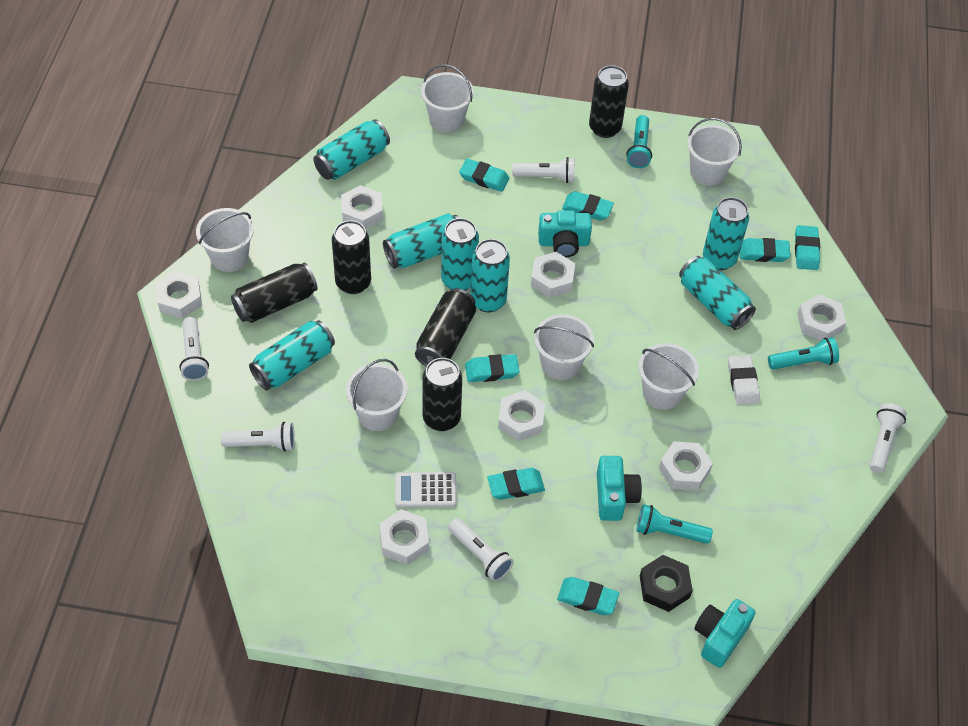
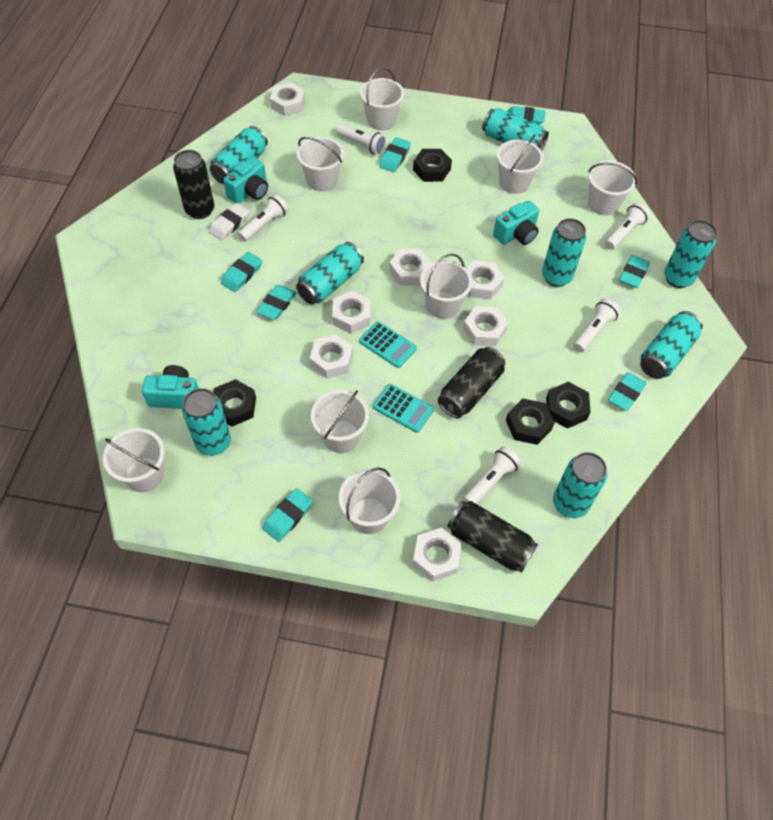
black can: [231,262,318,323] [332,220,371,294] [415,288,476,367] [422,358,462,431] [589,65,629,138] = 5 -> [173,150,214,219] [438,347,505,418] [447,501,538,573] = 3
black nut: [640,555,693,612] = 1 -> [213,379,256,427] [413,149,452,182] [506,398,555,445] [546,382,591,429] = 4
turquoise calculator: none = 0 -> [359,321,417,368] [373,384,434,433] = 2
turquoise can: [249,320,335,390] [313,119,390,180] [383,213,459,269] [441,218,479,291] [471,239,510,312] [679,256,756,330] [703,197,749,270] = 7 -> [182,388,231,456] [210,126,268,184] [296,242,364,304] [482,108,549,151] [542,218,586,287] [553,452,607,518] [640,311,703,379] [664,220,717,288] = 8
turquoise flashlight: [626,115,652,168] [636,504,713,544] [768,337,839,370] = 3 -> none = 0
white bucket: [196,208,254,272] [346,359,408,431] [421,64,474,132] [534,314,594,380] [638,343,699,410] [687,118,742,186] = 6 -> [103,428,165,492] [297,137,344,191] [311,390,369,453] [339,467,400,534] [360,67,404,130] [420,253,472,319] [497,134,544,194] [588,161,637,216] = 8
white calculator: [395,472,457,508] = 1 -> none = 0

